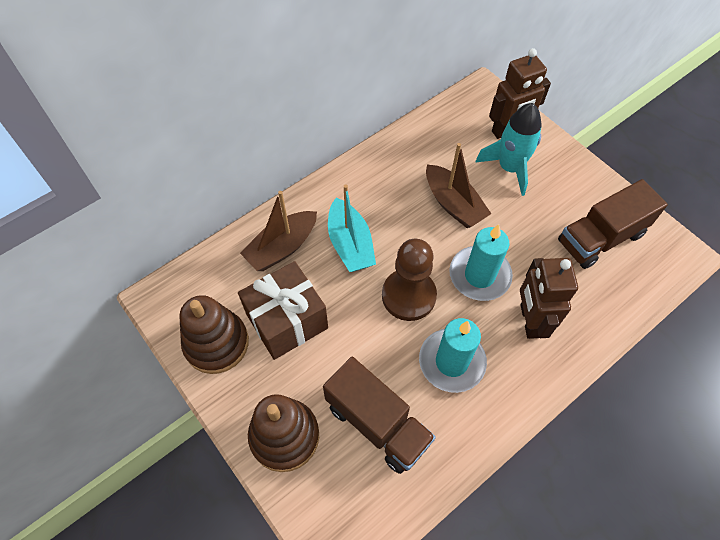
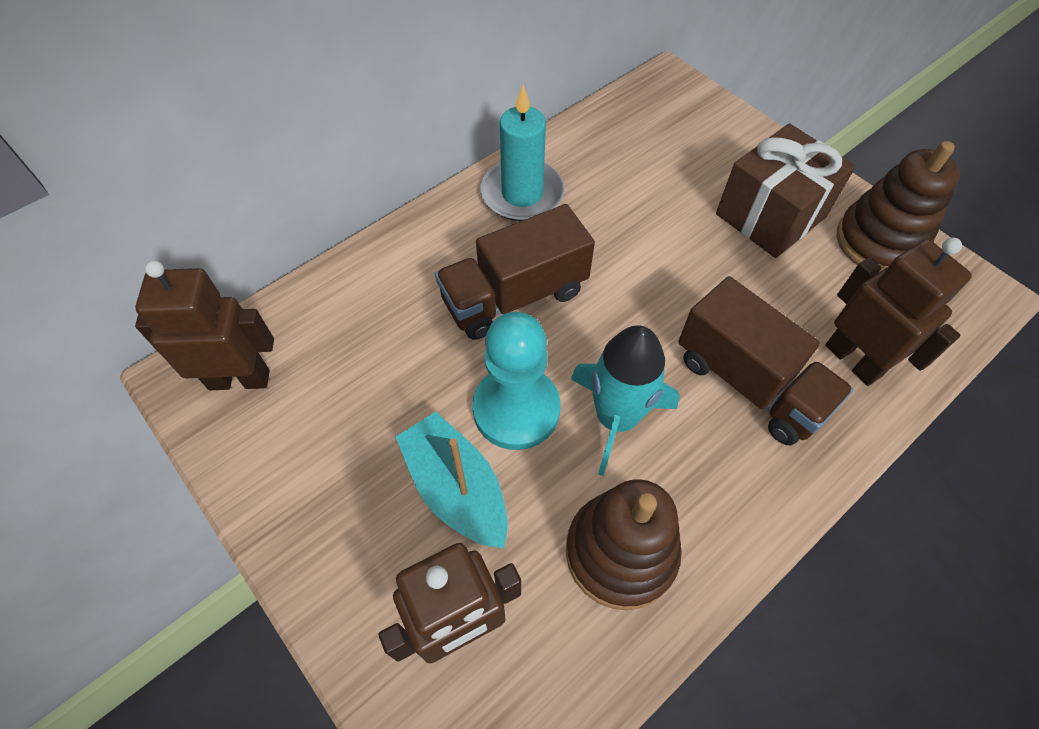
brown boat: [240,191,317,271] [426,143,491,228] = 2 -> none = 0
brown pawn: [382,239,437,321] = 1 -> none = 0
brown robot: [489,48,551,139] [520,258,578,339] = 2 -> [135,260,274,390] [378,543,521,663] [825,237,972,386] = 3
turquoise candle: [419,318,487,393] [449,224,513,301] = 2 -> [480,85,565,221] = 1
turquoise pawn: none = 0 -> [472,312,560,450] = 1

